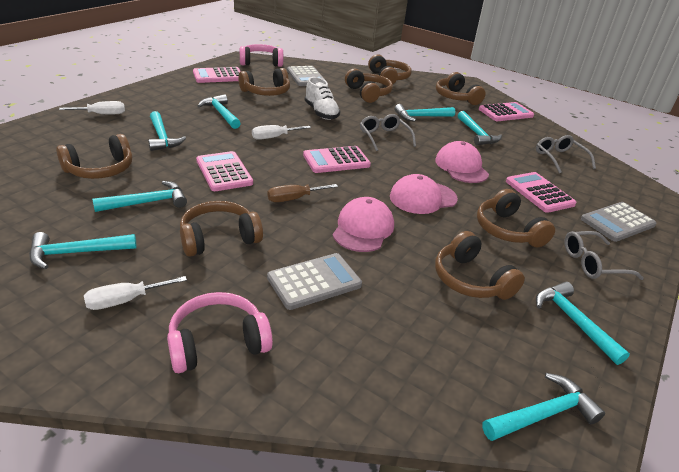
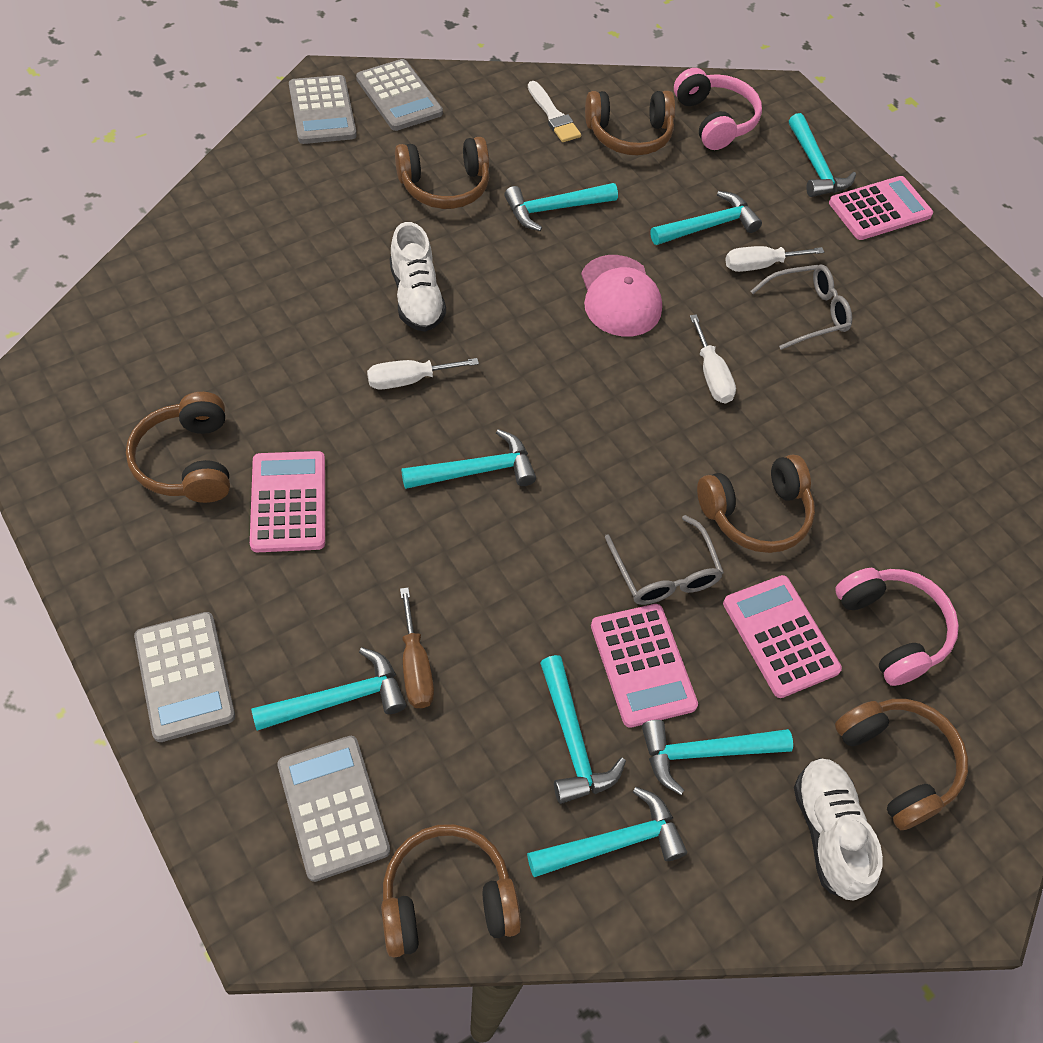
brown headphones: [56,134,132,179] [180,201,263,257] [238,68,290,96] [345,69,393,103] [368,54,411,84] [435,231,525,300] [436,72,486,105] [477,189,555,247] = 8 -> [126,392,230,503] [381,824,521,958] [395,137,489,209] [585,91,675,155] [697,455,815,553] [835,699,968,830] = 6
grey calculator: [267,253,362,310] [287,66,326,86] [581,202,656,242] = 3 -> [134,612,235,742] [277,736,390,882] [289,75,357,144] [356,59,443,131] = 4
grey glasses: [360,114,416,151] [536,135,596,173] [564,231,644,280] = 3 -> [605,515,724,605] [750,264,852,350] = 2
pink calculator: [193,67,241,83] [196,151,253,191] [303,146,371,173] [479,102,534,121] [506,172,577,213] = 5 -> [250,451,325,552] [591,604,698,728] [723,575,842,698] [829,176,933,240] = 4
pink cap: [333,197,394,252] [390,174,458,214] [435,141,489,183] = 3 -> [581,255,662,337] = 1
white brush: none = 0 -> [528,81,581,142] = 1
white shoe: [305,77,341,120] = 1 -> [390,222,446,332] [794,758,883,901] = 2

